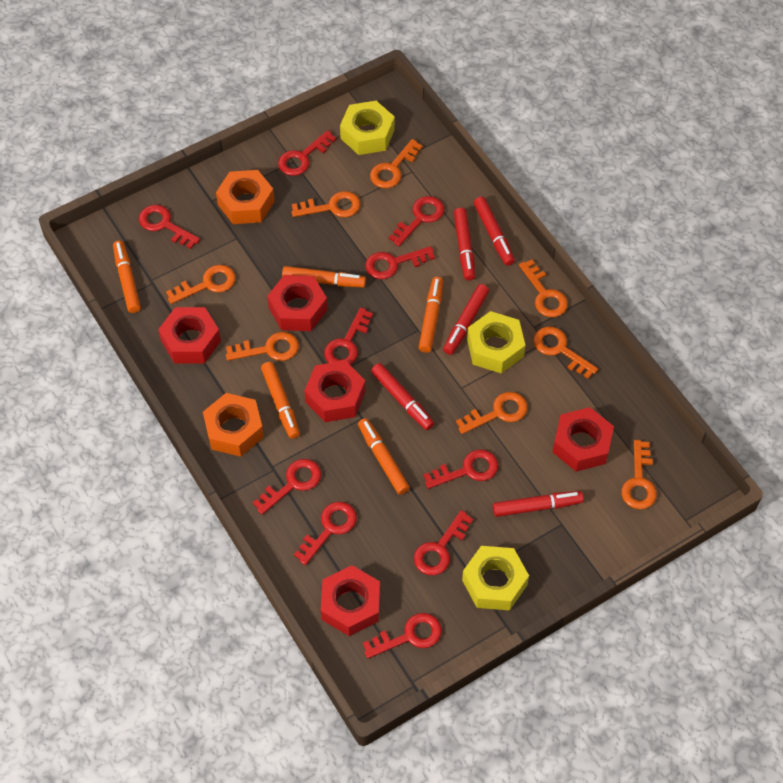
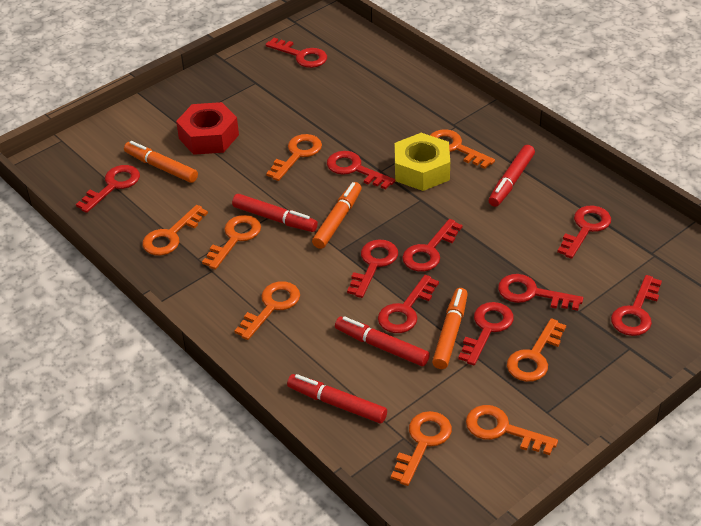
orange marker: [113,240,141,313] [261,362,300,439] [282,266,366,287] [358,418,410,495] [419,277,443,353] = 5 -> [124,141,198,183] [312,182,362,249] [432,288,468,369] = 3
orange nut: [203,393,264,457] [216,170,275,224] = 2 -> none = 0
red marker: [371,363,434,430] [443,284,489,355] [454,208,475,281] [474,197,515,266] [493,491,584,517] = 5 -> [232,194,318,232] [287,374,387,424] [335,316,430,366] [488,145,535,207] = 4
red nut: [158,307,221,364] [267,275,328,331] [304,361,366,422] [321,565,380,636] [553,407,614,472] = 5 -> [176,102,239,155] = 1
yellow nut: [340,101,395,155] [462,546,529,610] [467,311,526,374] = 3 -> [395,133,450,191] = 1

